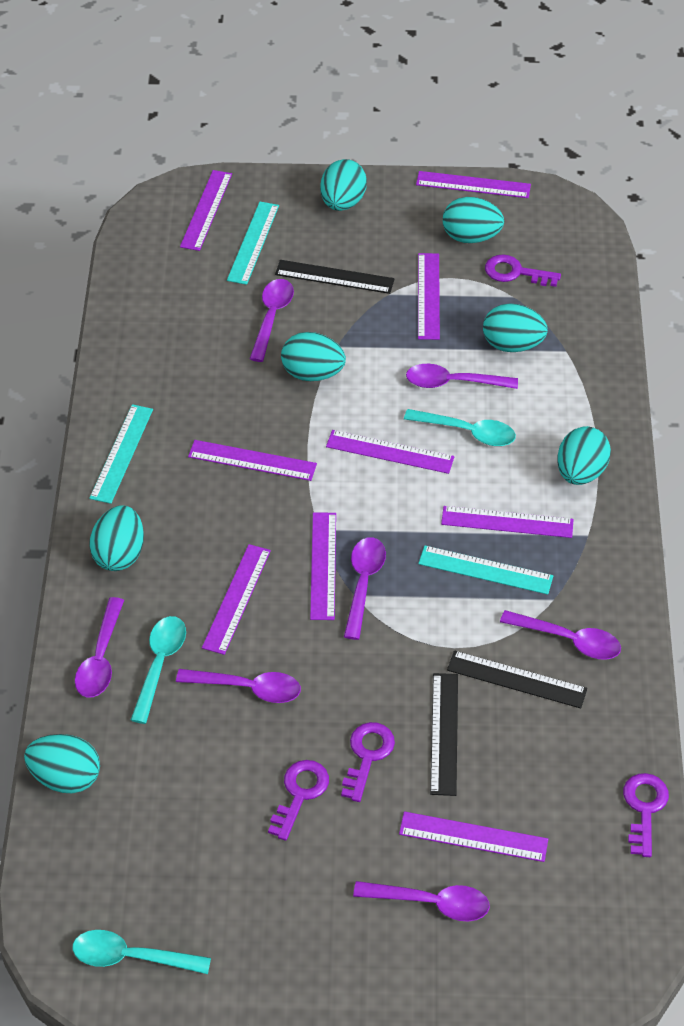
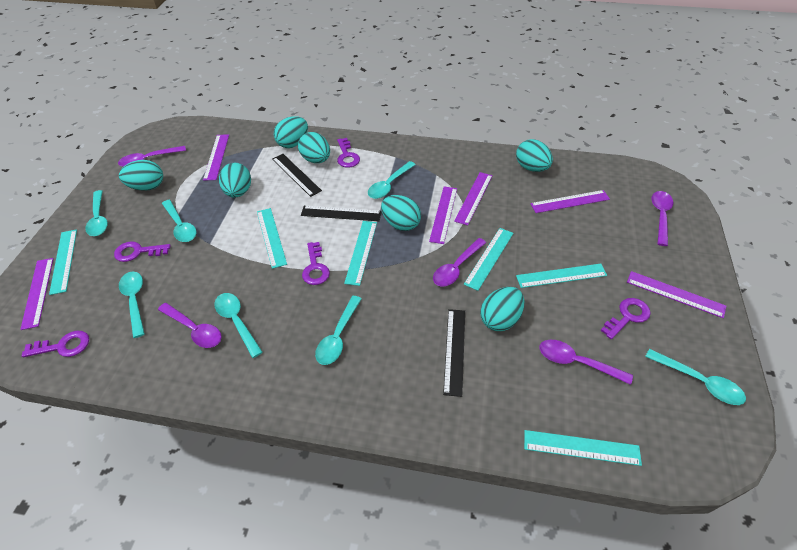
purple key: [268,760,329,841] [341,722,395,802] [485,254,561,287] [623,773,669,857] = 4 -> [22,331,89,357] [114,241,171,262] [302,242,330,285] [337,138,360,168] [601,298,651,340] = 5
purple ruler: [180,170,232,251] [188,440,317,481] [202,544,271,655] [310,513,336,620] [326,430,454,474] [399,811,548,862] [416,171,531,198] [418,253,440,340] [441,506,574,538] = 9 -> [20,258,54,330] [203,134,229,181] [429,187,457,244] [454,172,493,225] [530,190,610,213] [627,271,726,318] = 6
purple spoon: [75,597,124,698] [176,669,301,703] [250,279,294,362] [344,537,386,640] [353,881,490,921] [406,364,518,389] [500,610,621,660] = 7 -> [118,146,186,167] [158,303,222,348] [433,238,486,287] [540,340,633,385] [651,191,674,246] = 5
turquoise ruler: [89,404,153,504] [227,202,279,285] [418,546,553,595] = 3 -> [49,230,77,295] [257,208,287,269] [344,221,377,286] [464,228,513,291] [516,264,607,288] [524,430,642,466] = 6
turquoise spoon: [73,930,211,974] [131,616,186,724] [404,409,516,446] = 3 -> [85,190,108,236] [119,271,145,338] [162,200,196,242] [214,293,263,358] [315,296,362,365] [368,161,416,199] [645,349,746,405] = 7

